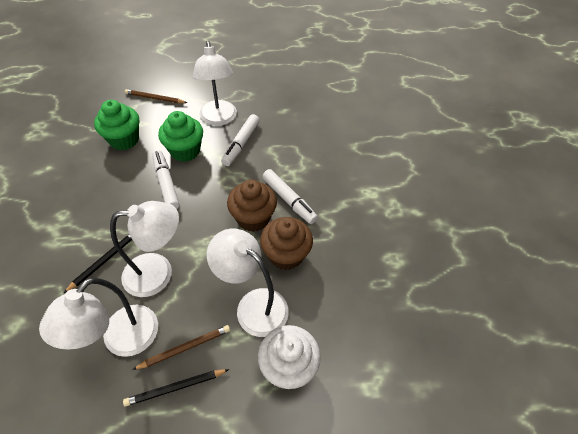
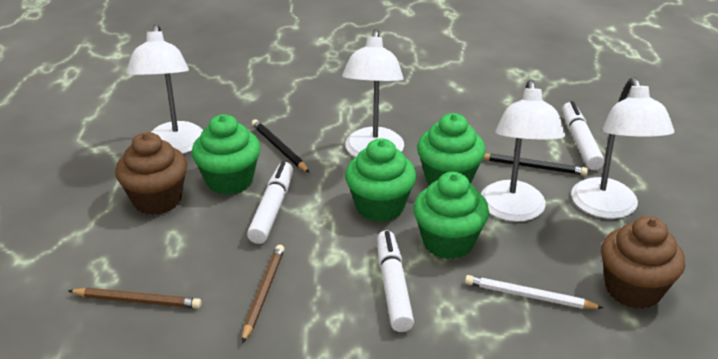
green cupcake: [94,100,139,150] [158,111,203,162] = 2 -> [192,114,261,195] [345,138,417,222] [413,172,489,259] [417,113,486,185] = 4
white cupcake: [258,325,321,389] = 1 -> none = 0
white pencil: none = 0 -> [465,275,603,309] = 1

